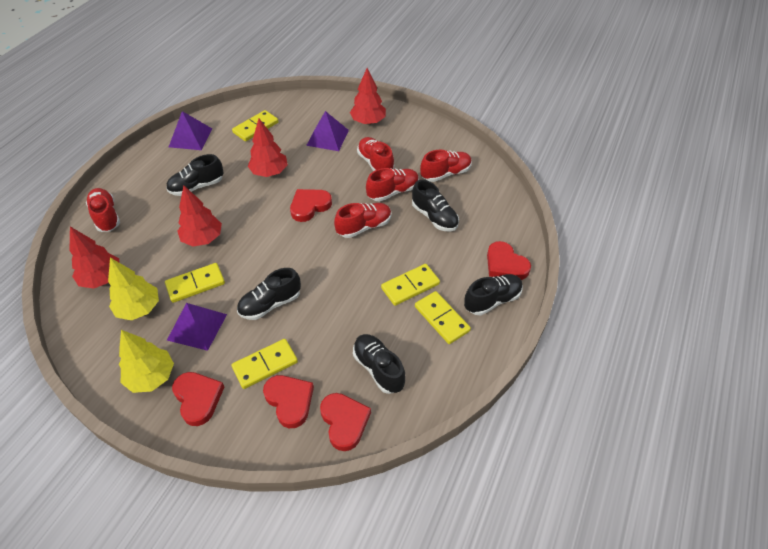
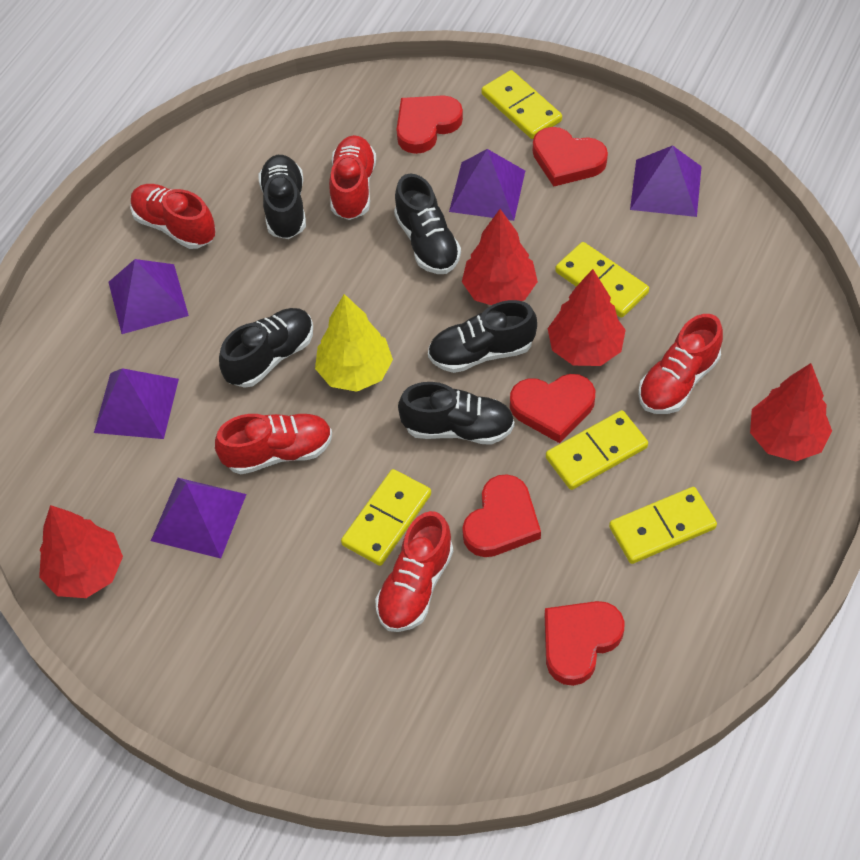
purple pyramid: [167,303,227,351] [169,111,212,150] [306,111,349,151] = 3 -> [94,368,179,439] [108,259,189,334] [151,478,246,558] [449,149,525,221] [630,145,702,217] = 5
yellow tree: [108,258,159,320] [119,330,174,393] = 2 -> [315,294,393,392] = 1

